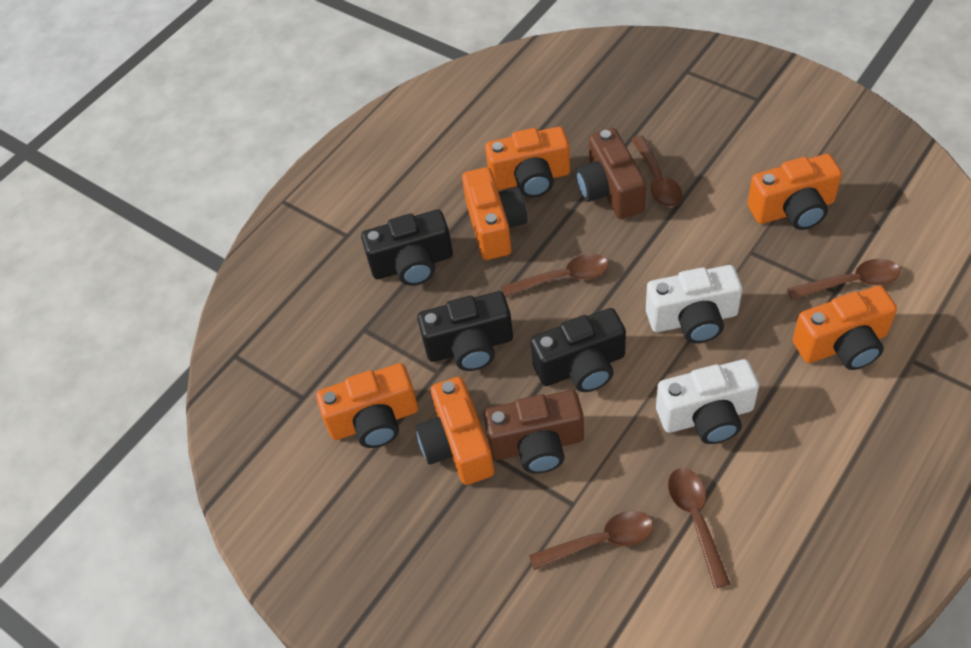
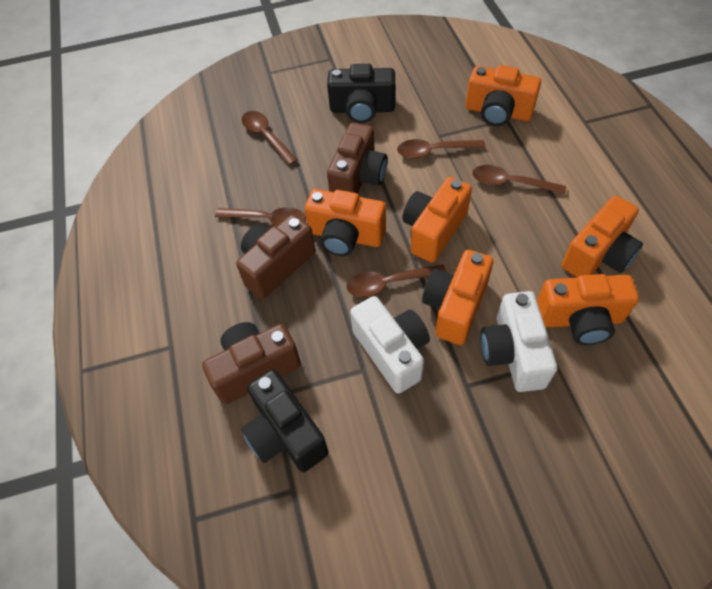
black camera: [361,210,453,286] [417,291,513,371] [530,308,626,392] = 3 -> [241,369,329,472] [327,64,395,123] = 2
brown camera: [483,390,584,474] [576,128,646,219] = 2 -> [202,322,301,404] [236,214,315,299] [327,123,387,194] = 3

